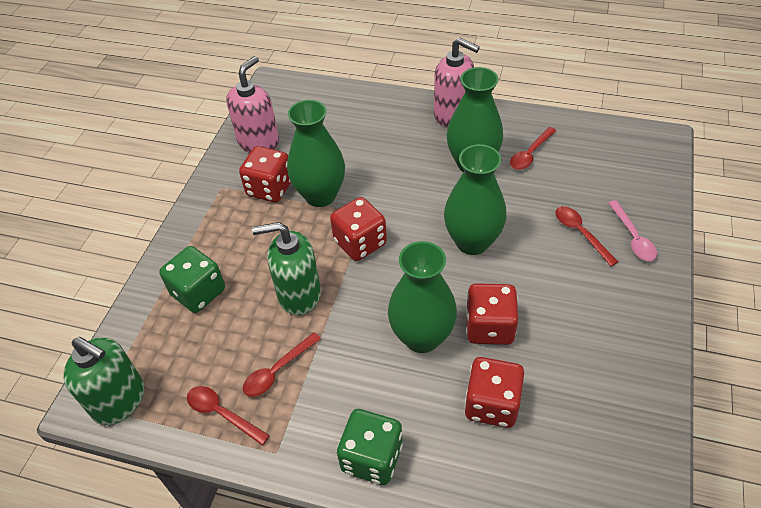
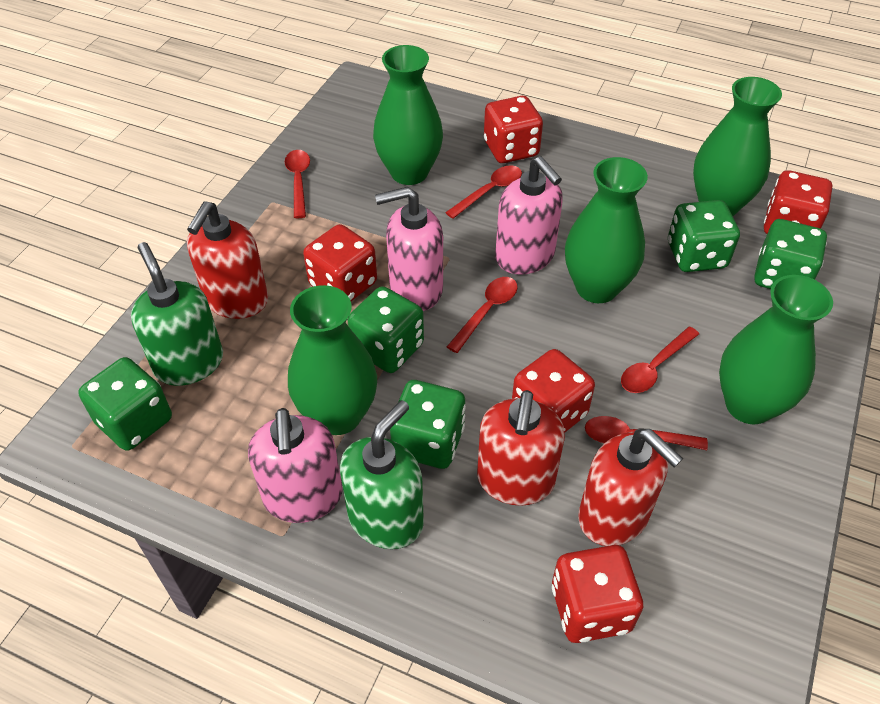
green dice: [159,246,225,313] [337,409,403,485] = 2 -> [78,357,172,451] [348,286,424,373] [390,380,466,469] [668,200,740,272] [754,219,827,289] = 5
green vase: [287,100,345,207] [388,241,457,353] [444,144,507,255] [446,67,503,172] = 4 -> [288,285,377,435] [373,45,443,185] [565,157,648,303] [693,77,782,216] [719,275,833,424] = 5
pink soap dispenser: [226,56,279,153] [434,38,480,126] = 2 -> [248,408,342,523] [375,187,443,311] [495,156,563,275] = 3
pink spoon: [608,200,657,261] = 1 -> none = 0
red dice: [239,146,291,202] [330,197,387,261] [465,357,524,428] [466,283,518,345] = 4 -> [303,224,377,301] [484,96,543,163] [512,349,595,432] [552,545,643,643] [764,170,832,234] = 5
red soap dispenser: none = 0 -> [187,202,268,319] [477,390,565,506] [578,429,683,546] = 3
red spoon: [187,386,270,445] [243,332,321,397] [510,127,556,170] [555,206,618,266] = 4 -> [285,150,310,218] [445,165,522,219] [447,277,518,353] [585,416,708,450] [621,327,699,393] = 5

